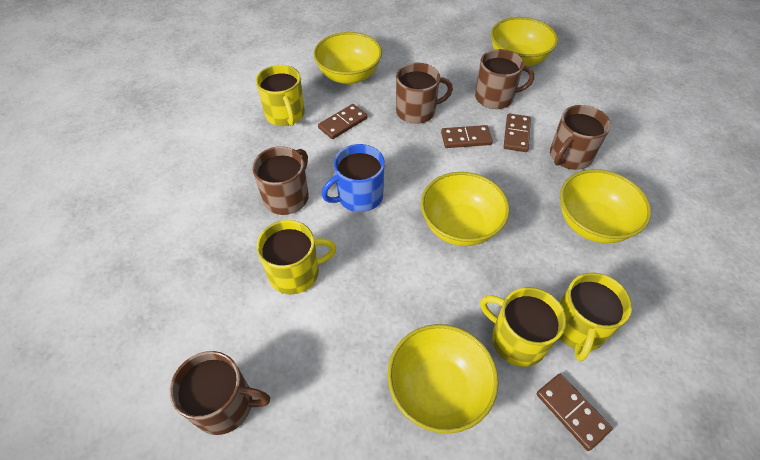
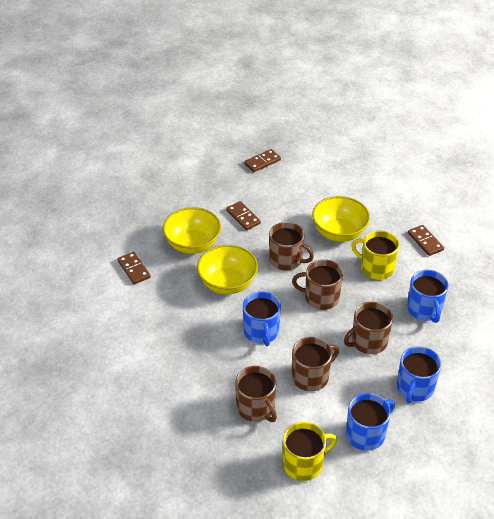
blue mug: [321,144,385,212] = 1 -> [243,291,281,346] [346,393,395,451] [397,346,441,403] [407,270,449,323] = 4
yellow bowl: [314,32,382,85] [387,324,499,434] [421,172,510,246] [491,17,558,67] [560,169,651,243] = 5 -> [163,207,221,254] [197,245,258,294] [312,196,370,242] = 3
yellow mug: [256,65,305,126] [257,220,336,295] [480,287,566,367] [560,273,632,361] = 4 -> [283,422,337,481] [352,230,399,280] = 2

